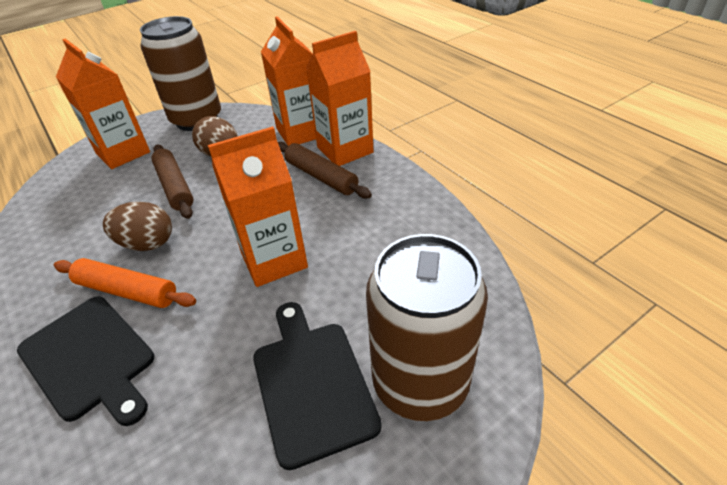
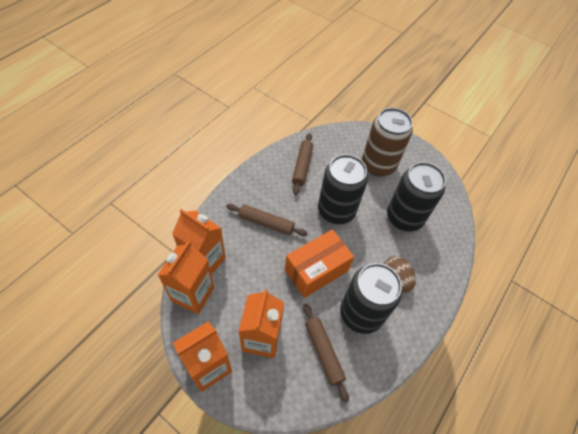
black can: none = 0 -> [318,154,368,224] [340,263,402,334] [387,162,446,232] = 3
black cutting board: [17,296,154,426] [253,302,382,470] = 2 -> none = 0
brown can: [140,16,221,131] [366,234,488,421] = 2 -> [362,108,413,177] = 1
brown egg: [103,202,172,251] [192,116,238,157] = 2 -> [384,256,416,292] = 1
brown rolling pin: [151,144,194,219] [278,142,372,198] = 2 -> [226,204,308,236] [292,133,313,195] [303,304,349,403] = 3
orange box: none = 0 -> [285,229,354,298] = 1
orange rolling pin: [54,258,196,308] = 1 -> none = 0

